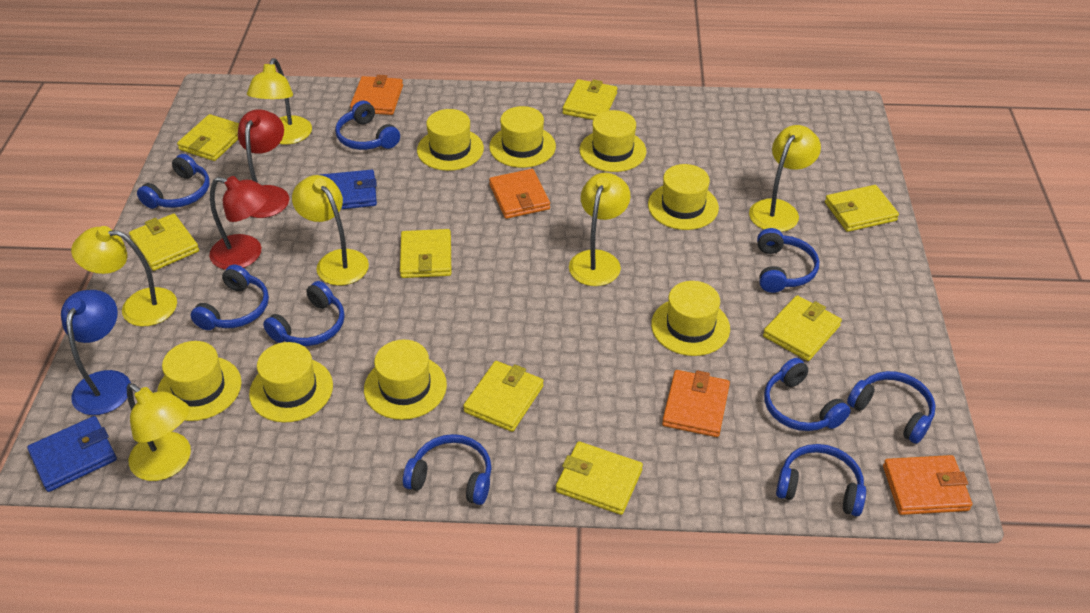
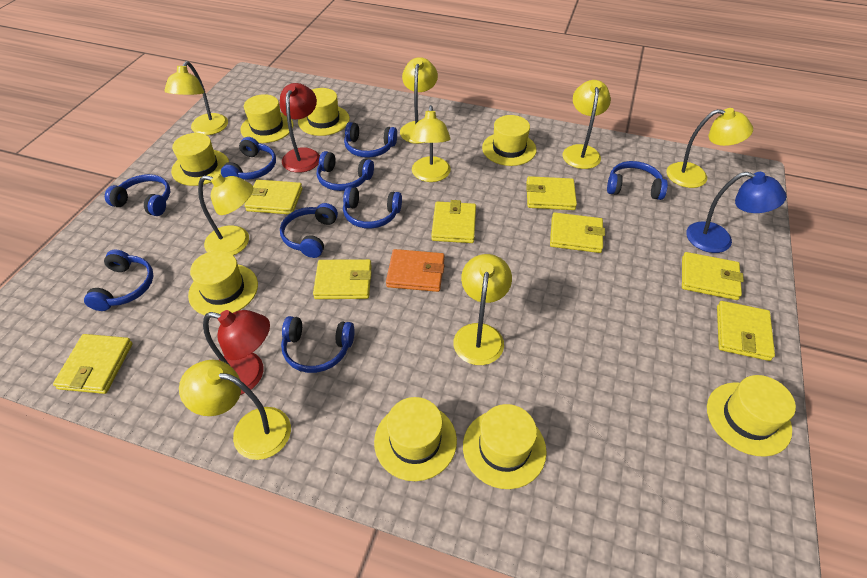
blue wallet: [27,416,117,492] [320,170,377,209] = 2 -> none = 0
orange wallet: [350,75,403,115] [489,169,550,219] [662,370,730,437] [883,455,972,515] = 4 -> [386,249,445,292] = 1
yellow lamp: [71,226,177,327] [127,383,191,481] [247,58,312,145] [292,175,369,285] [569,173,630,286] [749,125,821,232] = 6 -> [164,61,228,135] [179,360,291,460] [198,173,253,255] [400,57,438,144] [410,105,451,182] [453,254,512,365] [562,80,611,169] [666,108,753,188] = 8

